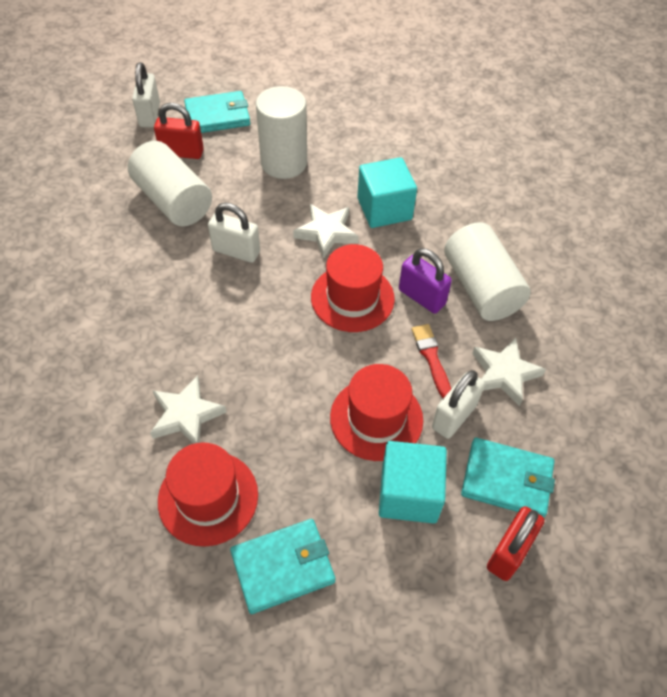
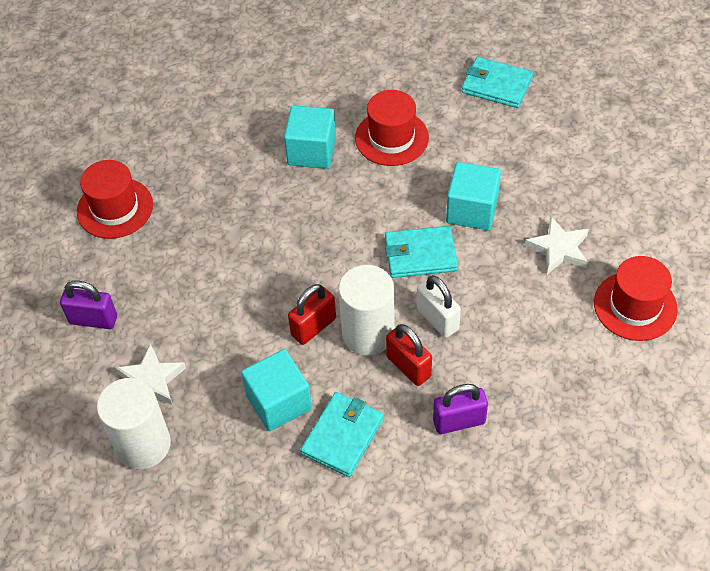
purple padlock: [399,248,452,314] = 1 -> [60,281,117,329] [433,384,488,434] = 2
red brush: [412,324,451,398] = 1 -> none = 0
turquoise cube: [357,157,417,228] [379,441,447,523] = 2 -> [241,349,312,431] [284,105,336,169] [446,162,501,230] = 3
white cylinder: [128,141,212,226] [256,86,307,179] [444,222,531,321] = 3 -> [97,378,171,469] [338,265,395,355] = 2
white padlock: [132,62,160,127] [208,203,260,263] [432,370,485,439] = 3 -> [417,275,461,338] = 1
white star: [150,375,227,444] [293,204,358,259] [472,338,546,406] = 3 -> [115,344,186,405] [525,217,589,274] = 2

